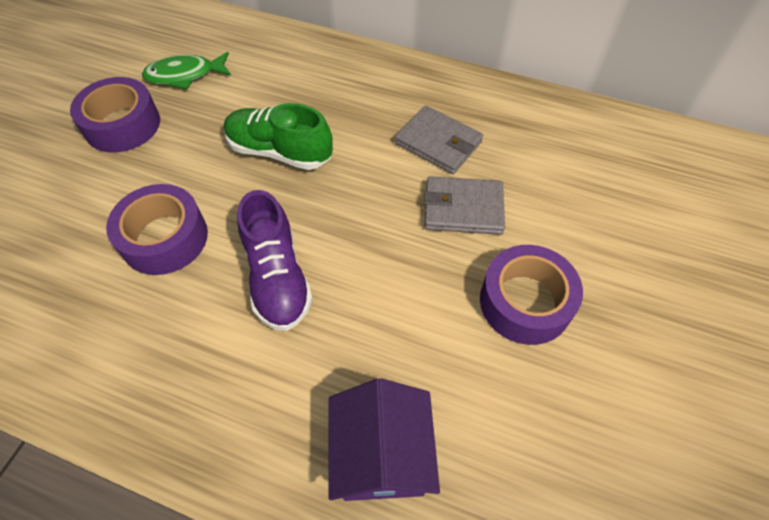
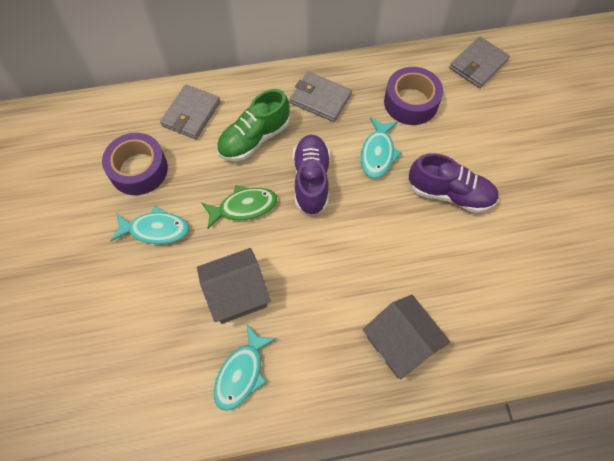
grey house: none = 0 -> [197,248,271,324] [363,295,450,379] = 2
grey wallet: [395,106,483,174] [424,176,505,235] = 2 -> [160,84,220,139] [290,72,352,122] [449,37,510,88] = 3
purple house: [328,378,440,501] = 1 -> none = 0
purple shoe: [237,190,313,331] = 1 -> [293,135,330,215] [409,153,499,213] = 2
purple tape: [70,77,160,153] [106,184,208,275] [480,245,583,345] = 3 -> [102,133,168,195] [384,67,443,125] = 2
turquoise fish: none = 0 -> [111,206,189,244] [214,325,277,411] [360,117,402,178] = 3

